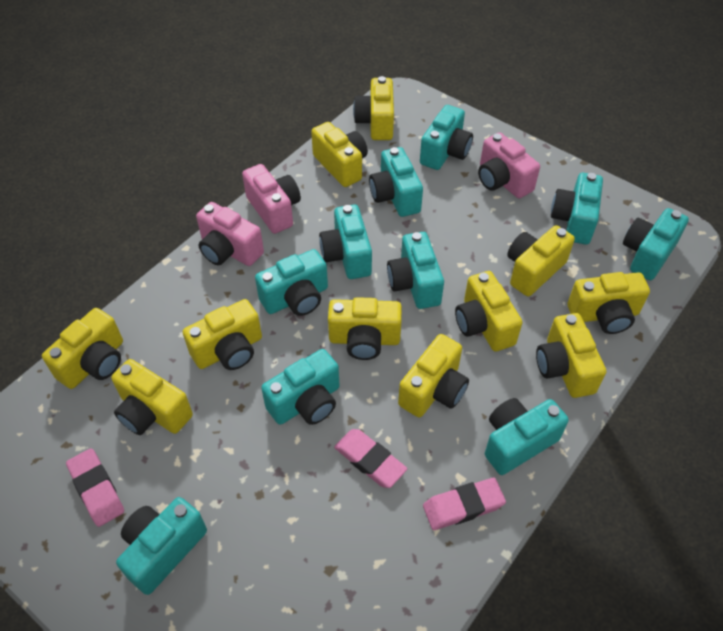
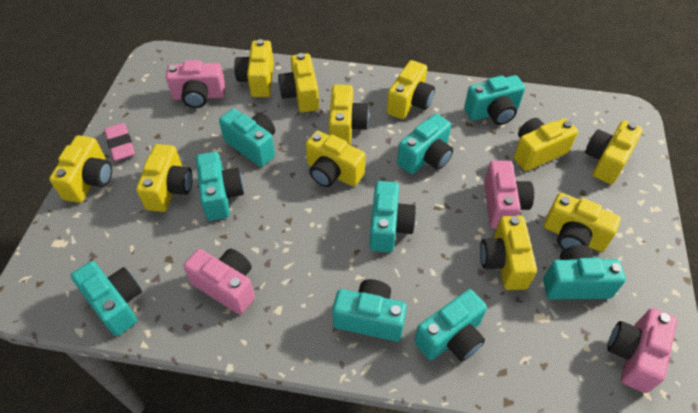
pink camera: [196,202,264,266] [242,164,301,234] [478,132,540,199] = 3 -> [166,60,226,108] [183,249,255,314] [484,160,534,229] [607,308,677,393] = 4
pink eraser: [66,448,124,527] [334,429,407,488] [423,478,506,530] = 3 -> [104,123,135,161] = 1
turquoise camera: [116,497,207,595] [255,249,328,316] [261,349,339,425] [319,204,372,279] [369,147,423,217] [387,232,444,309] [420,105,473,170] [485,398,569,475] [551,173,603,245] [623,208,689,281] = 10 -> [71,261,142,336] [196,152,244,221] [219,109,275,167] [332,279,407,341] [369,181,416,252] [397,114,453,174] [414,289,487,362] [464,75,525,125] [543,245,626,299] = 9

